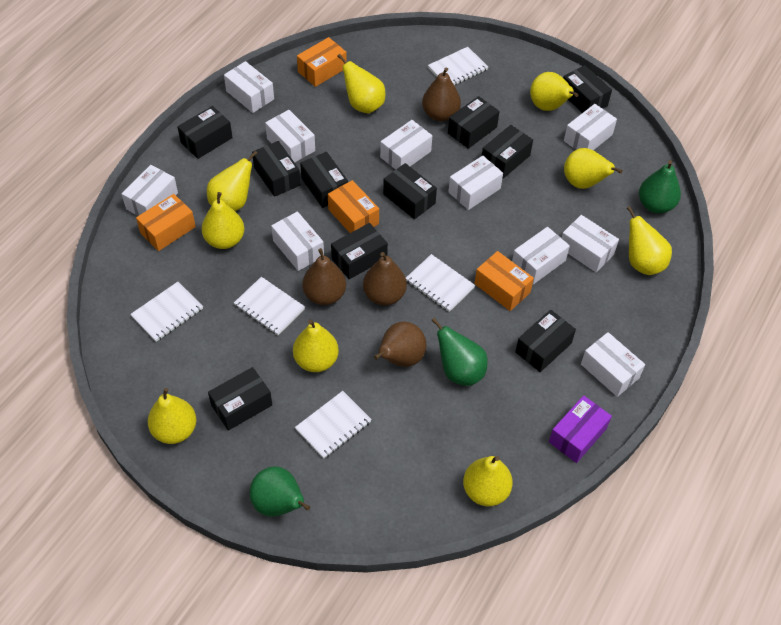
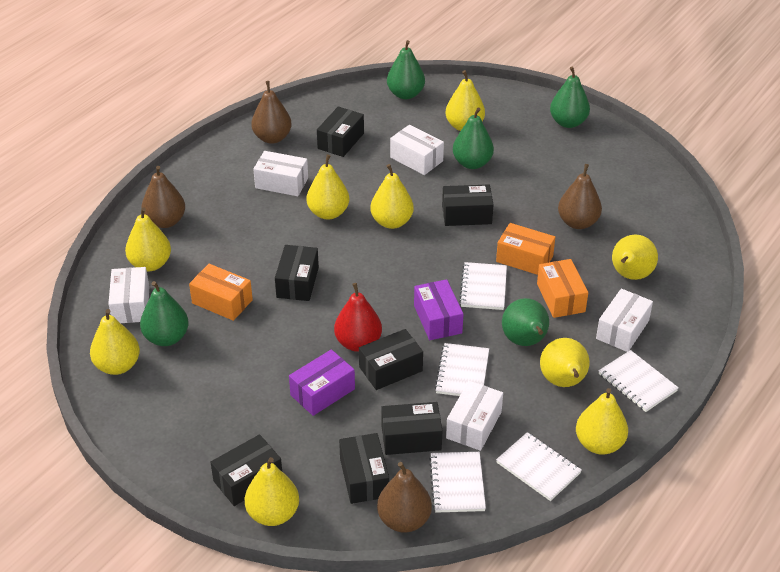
black box: [177,106,233,159] [208,367,272,431] [252,141,301,197] [300,152,348,208] [331,223,388,279] [383,163,437,219] [448,96,500,149] [482,125,533,179] [515,310,576,372] [563,65,612,113] = 10 -> [210,434,282,506] [275,245,319,301] [317,107,364,157] [339,433,389,504] [359,329,423,390] [381,402,442,455] [442,184,493,226] = 7
green pear: [250,466,310,517] [431,317,488,386] [639,160,681,213] = 3 -> [140,281,189,346] [387,40,425,99] [453,107,494,169] [502,298,549,346] [550,66,590,128] = 5
orange box: [136,194,196,251] [297,37,347,87] [328,180,379,233] [474,251,534,311] = 4 -> [189,264,253,321] [496,223,555,275] [537,259,588,318] = 3
purple box: [549,395,612,463] = 1 -> [289,349,355,416] [414,279,463,340] = 2
red pear: none = 0 -> [334,283,382,352] = 1
white box: [122,165,178,216] [224,61,274,113] [265,110,315,163] [271,211,324,271] [380,120,432,170] [448,156,503,210] [512,227,570,284] [562,215,619,273] [564,104,617,150] [581,332,645,397] = 10 -> [108,267,149,323] [253,151,308,196] [390,125,444,175] [446,381,503,451] [596,289,653,352] = 5

